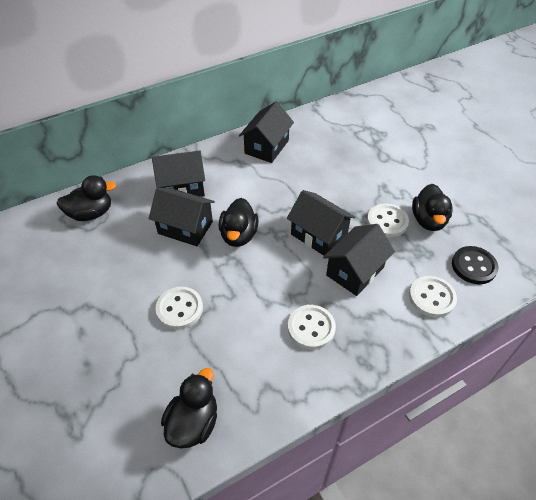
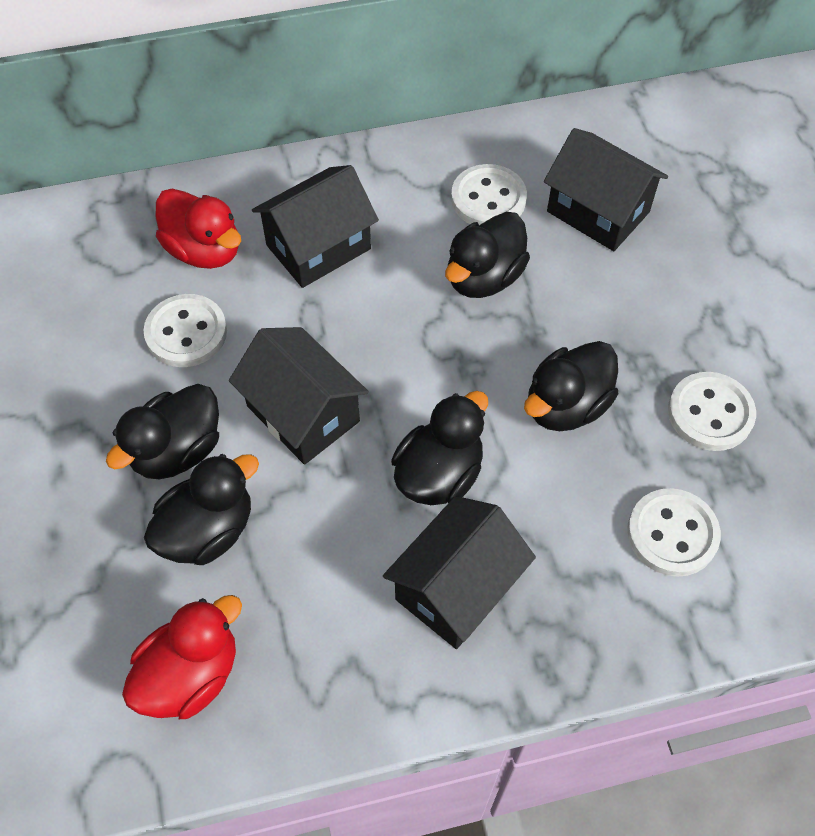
black button: [452,246,499,284] = 1 -> none = 0
black duck: [56,175,116,221] [161,368,217,449] [219,198,259,247] [412,184,453,231] = 4 -> [106,384,219,479] [144,454,259,565] [391,391,488,505] [445,212,530,298] [524,341,618,431] = 5
black house: [149,188,215,246] [152,151,205,197] [239,101,294,163] [287,190,355,255] [323,224,395,296] = 5 -> [229,327,369,465] [252,165,379,288] [383,496,536,649] [544,128,668,251] = 4
red duck: none = 0 -> [122,595,242,719] [156,189,241,269] = 2

